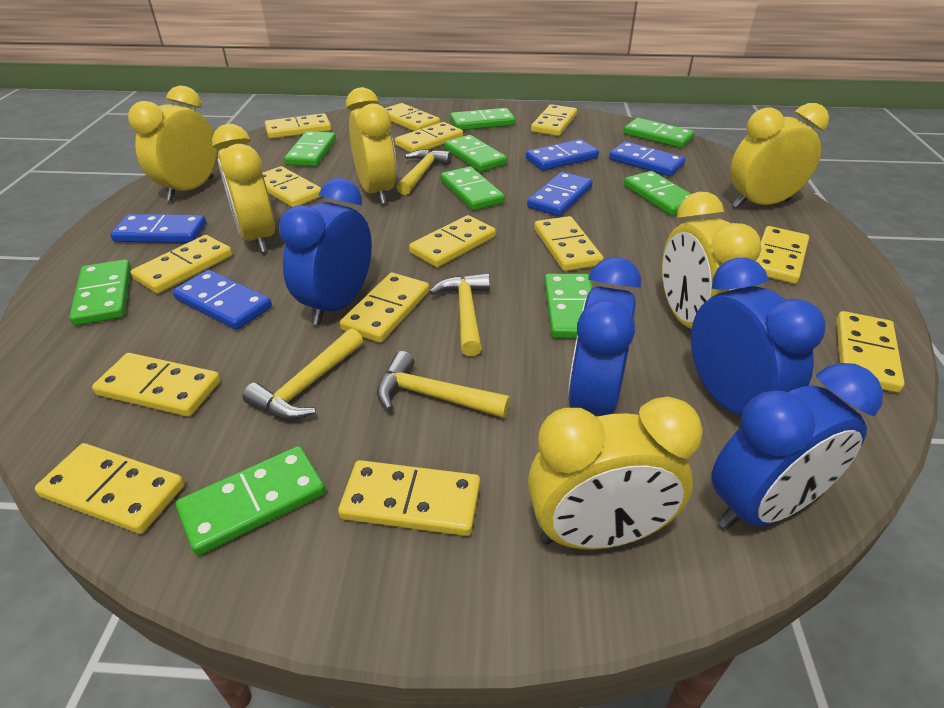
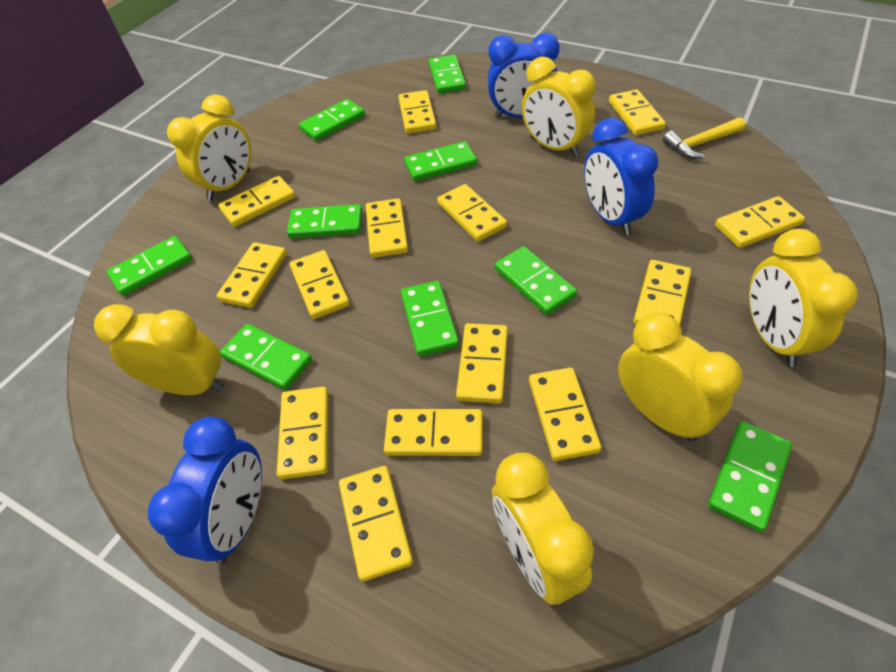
blue clock: [279,178,372,325] [568,257,641,417] [691,258,826,415] [711,363,883,530] = 4 -> [148,417,262,564] [488,33,560,118] [584,118,658,236] = 3
blue domino: [110,214,206,243] [173,270,272,330] [526,139,599,171] [527,172,593,216] [609,141,685,176] = 5 -> none = 0
yellow hammer: [243,328,363,420] [377,351,510,418] [396,149,452,195] [429,273,490,356] = 4 -> [663,117,745,159] = 1

